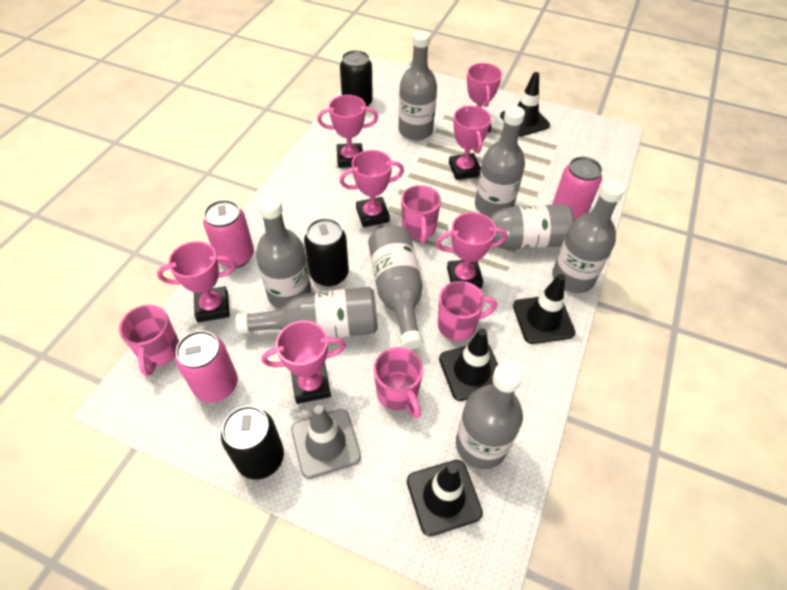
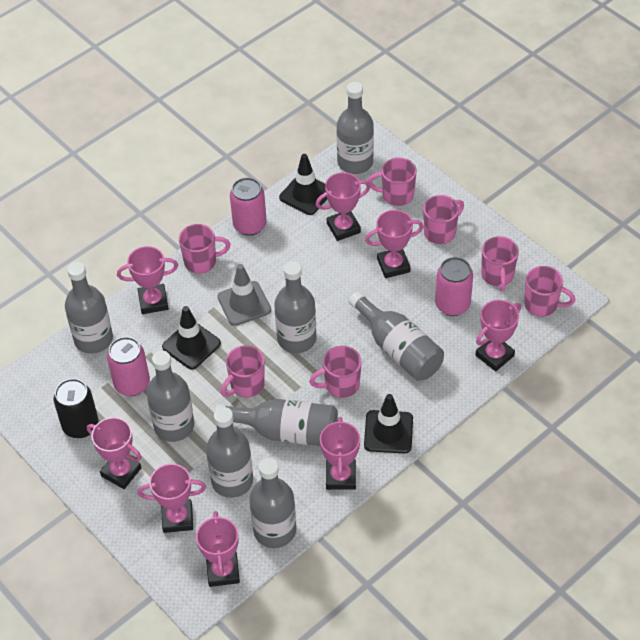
black can: [221,406,284,480] [304,218,349,287] [340,50,373,107] = 3 -> [54,378,98,438] = 1
black traffic cone: [407,460,483,536] [439,329,498,401] [500,72,550,136] [513,274,575,344] = 4 -> [162,306,221,370] [279,154,327,215] [364,394,413,454] = 3
pink mug: [119,305,179,376] [374,347,423,418] [401,185,441,243] [438,281,497,341] = 4 -> [179,224,230,274] [221,345,265,397] [309,346,362,398] [368,157,417,206] [423,195,464,244] [481,236,519,291] [524,266,575,317] = 7
pink trophy: [157,241,236,323] [262,321,346,404] [317,95,378,168] [340,150,404,227] [436,212,507,288] [449,106,491,180] [467,63,502,133] = 7 -> [87,417,141,489] [117,246,178,314] [137,464,206,533] [196,511,240,587] [316,172,370,241] [320,417,360,490] [365,210,423,278] [475,300,521,371] = 8

